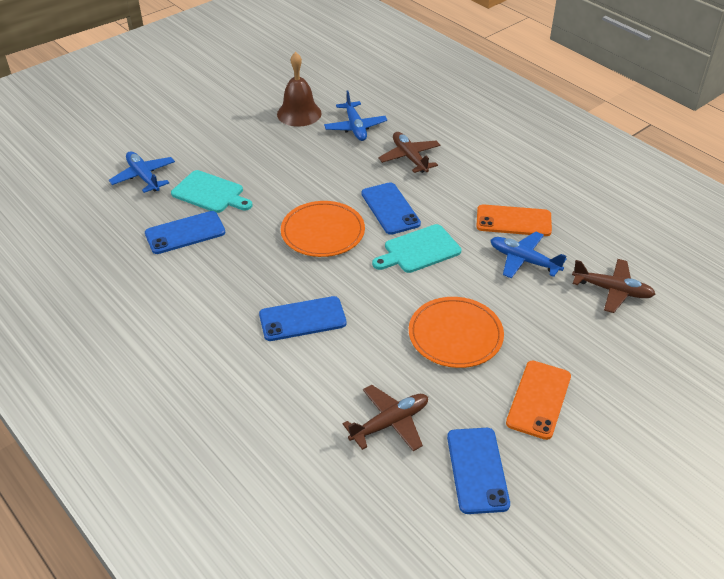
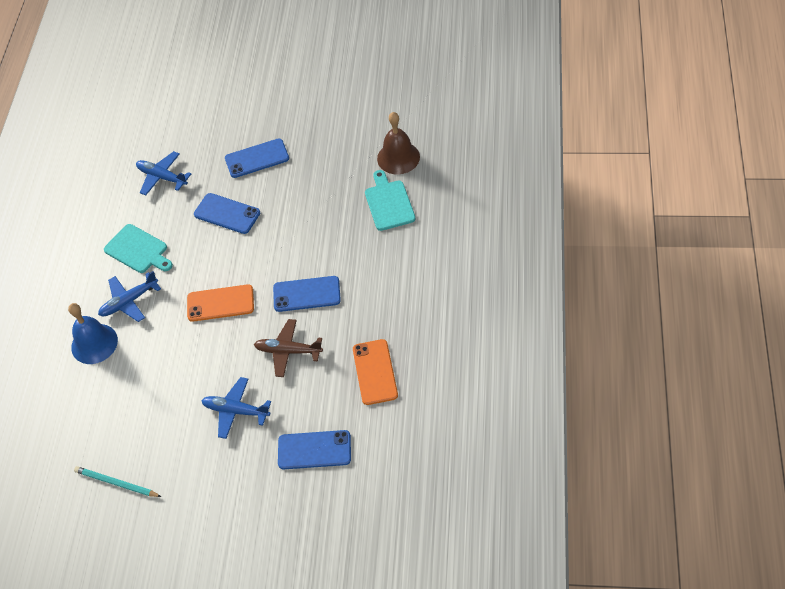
blue bell: none = 0 -> [68,303,118,364] = 1
brown plane: [343,385,428,451] [378,132,440,173] [572,259,655,313] = 3 -> [254,319,323,377] = 1
orange plate: [281,201,365,257] [409,297,504,368] = 2 -> none = 0
turquoise pencil: none = 0 -> [74,466,161,497] = 1

